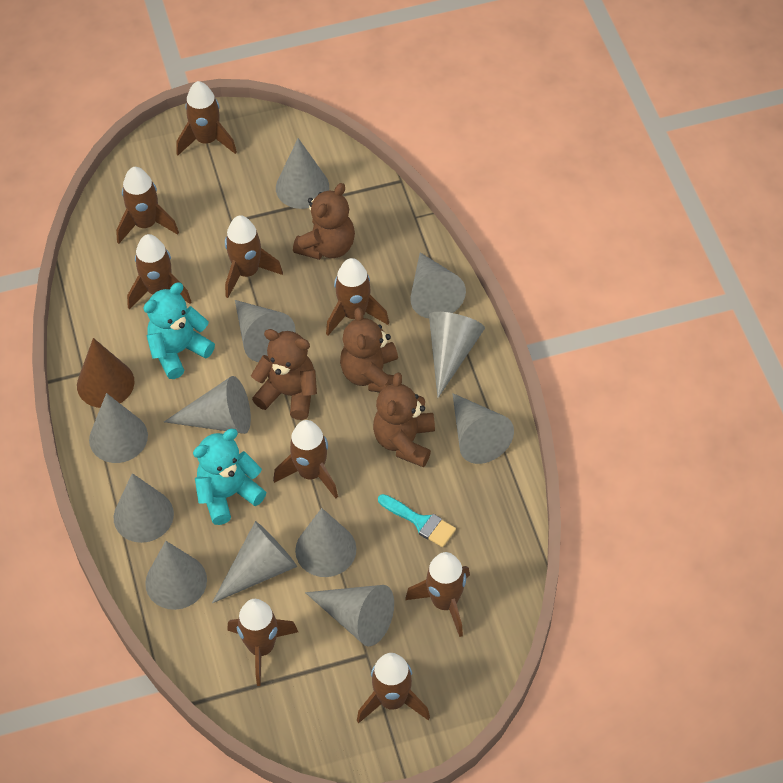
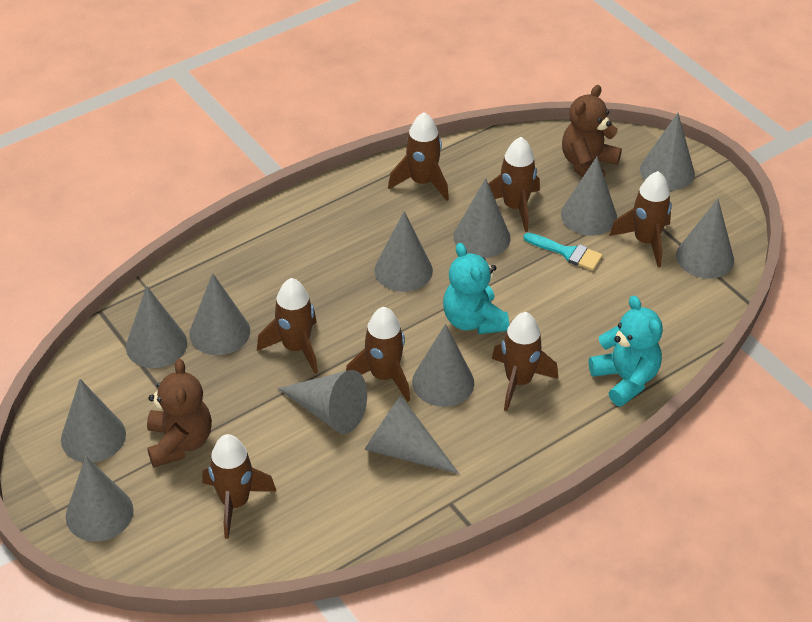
brown cone: [77,338,135,408] = 1 -> none = 0
brown rocket: [116,167,179,244] [127,234,192,309] [176,81,237,155] [225,215,283,298] [227,599,298,686] [273,420,338,499] [326,258,389,335] [357,653,430,723] [405,552,470,637] = 9 -> [202,434,276,539] [257,278,318,374] [346,307,410,402] [388,112,449,201] [488,137,540,232] [492,312,558,411] [609,171,672,267] = 7
brown teddy bear: [251,329,317,420] [293,183,355,260] [340,307,398,392] [373,372,435,467] = 4 -> [147,359,212,467] [562,85,622,178] = 2

